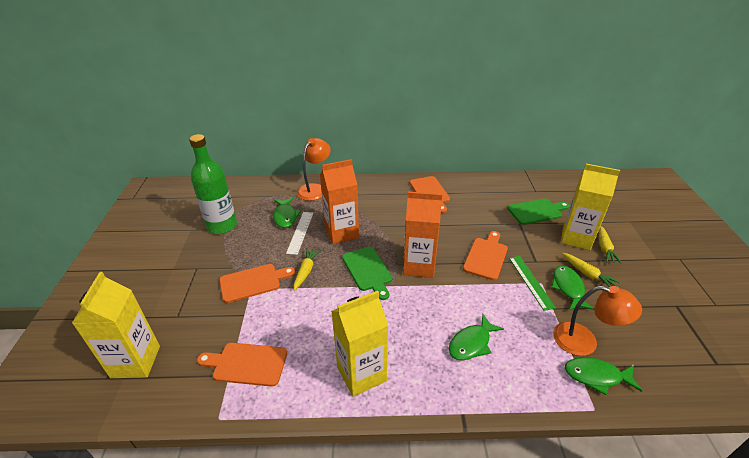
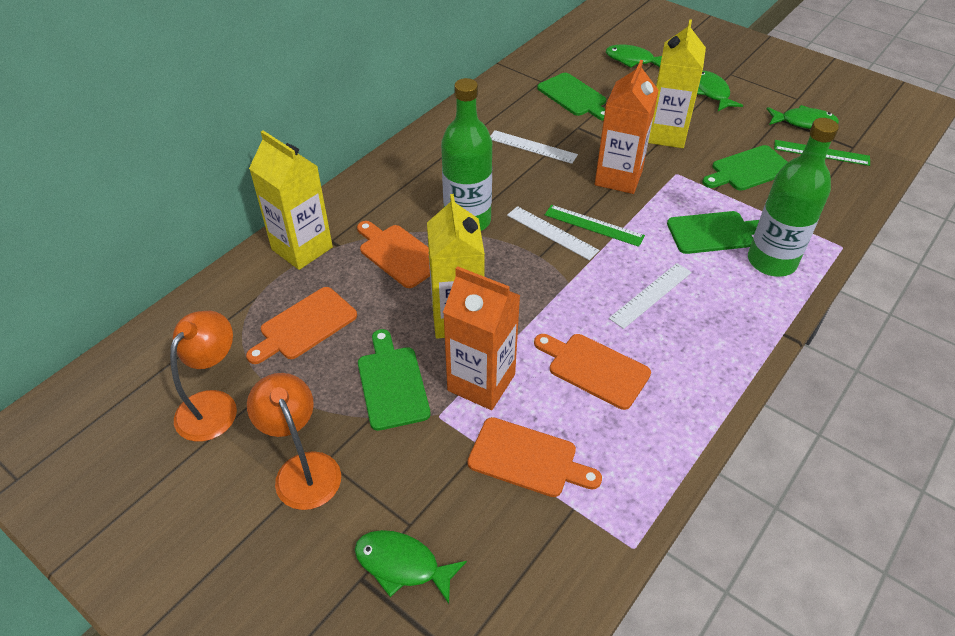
green bottle: [189,134,237,234] = 1 -> [441,78,492,231] [748,118,839,277] = 2
green cutting board: [342,247,392,300] [507,199,570,225] = 2 -> [358,329,431,431] [537,73,606,121] [667,211,759,254] [702,145,788,191] = 4
green ruler: [509,256,556,311] = 1 -> [545,205,645,247] [774,140,870,166] = 2
white ruler: [286,212,313,255] = 1 -> [490,130,578,164] [507,206,599,260] [609,263,692,329] = 3
yellow carrot: [294,248,320,291] [562,253,620,287] [599,226,622,264] = 3 -> none = 0

